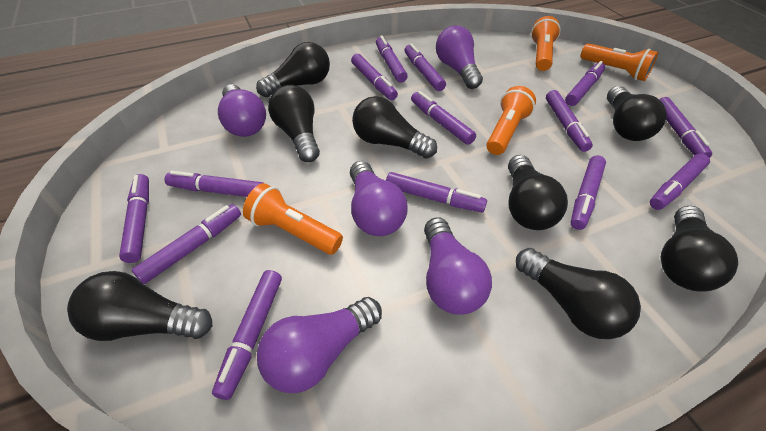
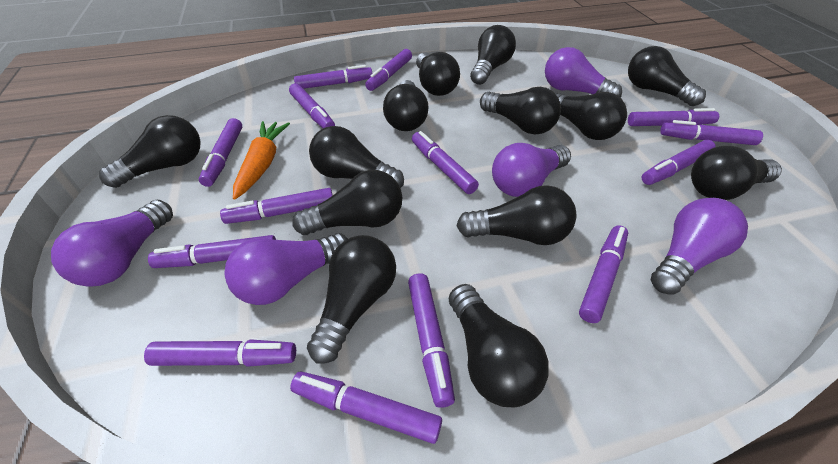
black light bulb: [67,271,212,341] [256,42,330,97] [268,85,320,162] [352,96,437,159] [508,155,568,230] [516,248,641,339] [607,86,667,141] [660,206,738,292] = 8 -> [99,115,201,188] [292,170,402,235] [307,235,396,364] [309,126,404,188] [383,80,428,131] [416,52,460,96] [449,284,549,407] [457,185,576,245] [470,25,516,85] [480,87,561,135] [555,92,627,140] [628,46,706,106] [691,146,782,200] = 13
orange carrot: none = 0 -> [233,121,290,200] = 1
orange flashlight: [243,183,343,255] [486,86,536,155] [531,16,561,71] [580,43,658,81] = 4 -> none = 0

